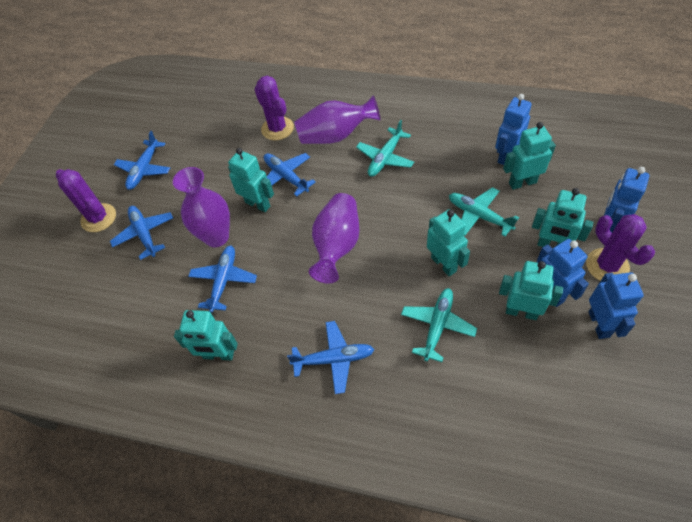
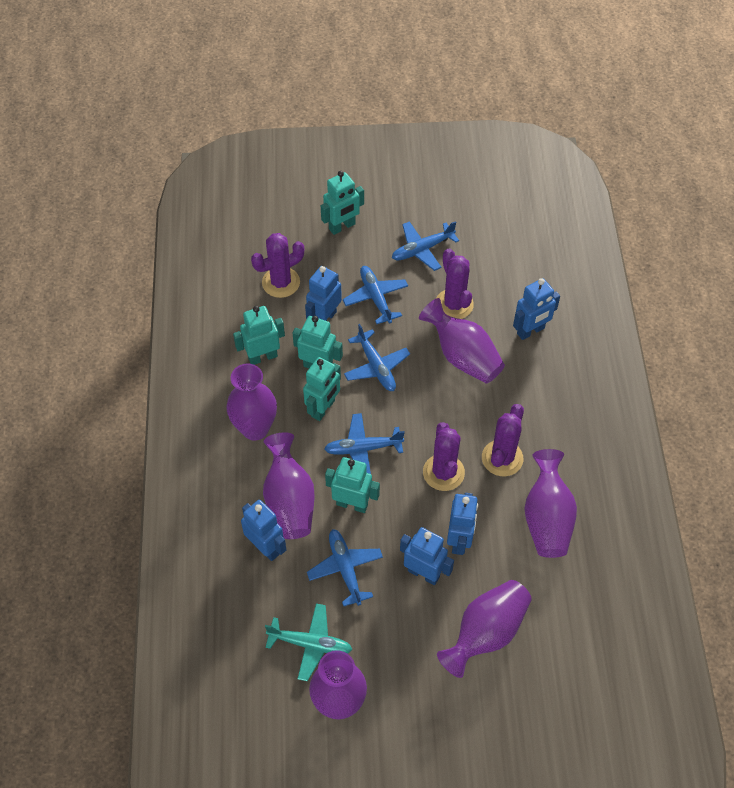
blue robot: [495,94,532,165] [537,239,589,307] [588,272,644,339] [604,167,649,233] = 4 -> [241,500,286,561] [305,266,342,321] [400,527,454,585] [447,493,478,555] [513,278,560,340] = 5
purple cactus: [56,169,116,232] [254,76,294,140] [586,214,655,281] = 3 -> [251,233,304,298] [423,422,465,491] [436,249,474,319] [482,404,524,476] = 4
purple vase: [173,167,230,247] [294,95,381,144] [309,193,359,284] = 3 -> [226,363,277,441] [263,432,315,539] [309,650,367,719] [419,298,505,384] [437,580,532,678] [524,449,577,558] = 6
turquoise plane: [356,120,414,177] [401,288,477,362] [449,187,519,237] = 3 -> [265,603,353,681] = 1
turquoise robot: [174,310,238,360] [228,148,274,212] [427,209,470,276] [499,261,563,320] [503,122,556,190] [532,188,593,247] = 6 -> [233,306,285,365] [293,316,343,368] [303,357,341,421] [321,171,364,235] [325,457,380,513] = 5

